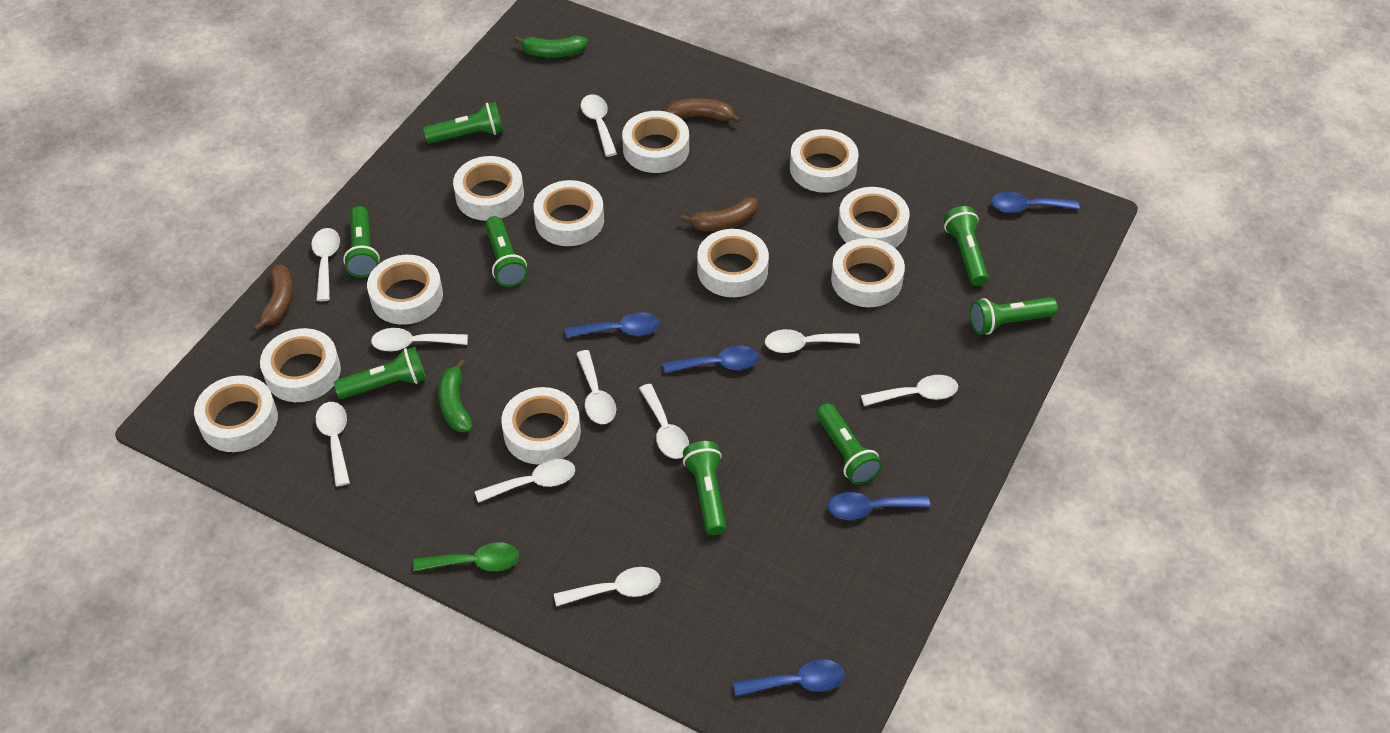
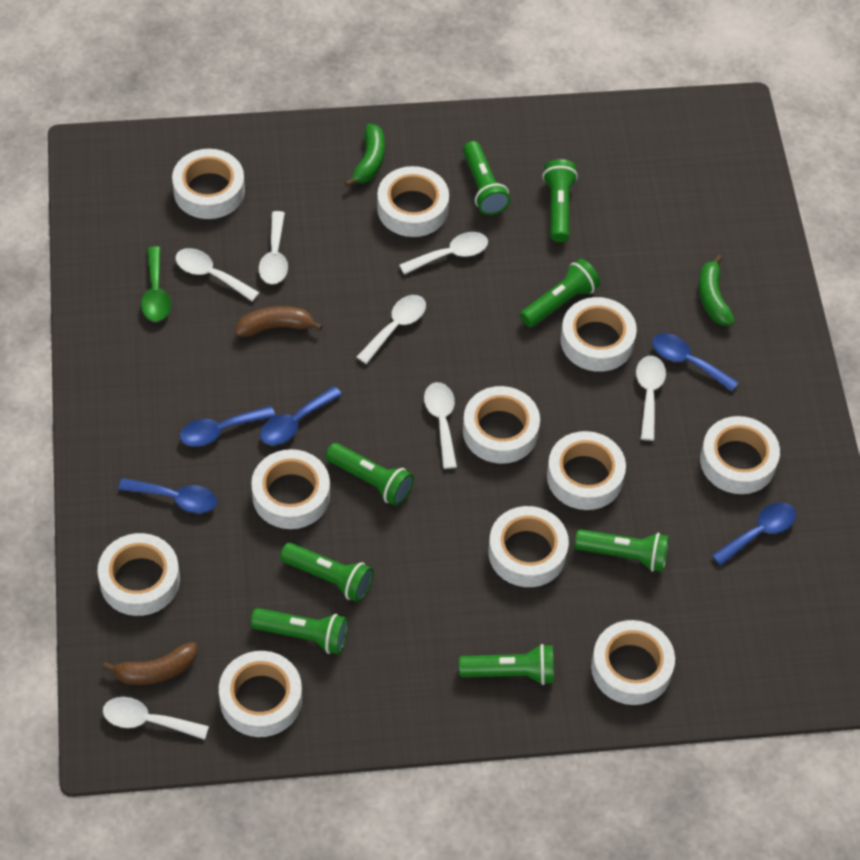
brown banana: [253,265,293,331] [665,98,741,123] [681,197,758,231] = 3 -> [103,642,197,685] [235,306,322,337] = 2
white spoon: [311,228,340,301] [315,402,350,487] [371,328,468,351] [475,459,575,503] [554,567,661,607] [576,350,616,424] [580,94,617,157] [639,384,689,459] [765,329,860,353] [861,375,958,406] = 10 -> [103,697,209,740] [175,248,260,302] [259,211,288,284] [357,295,426,364] [399,232,488,275] [424,382,457,469] [636,356,666,441] = 7

